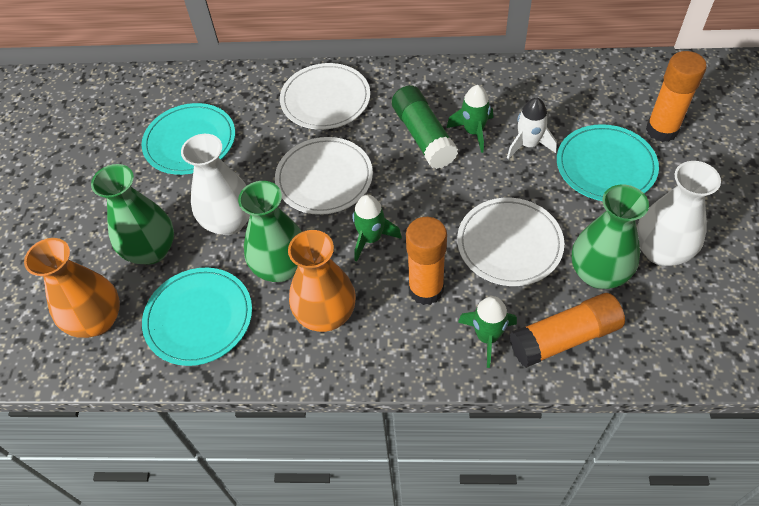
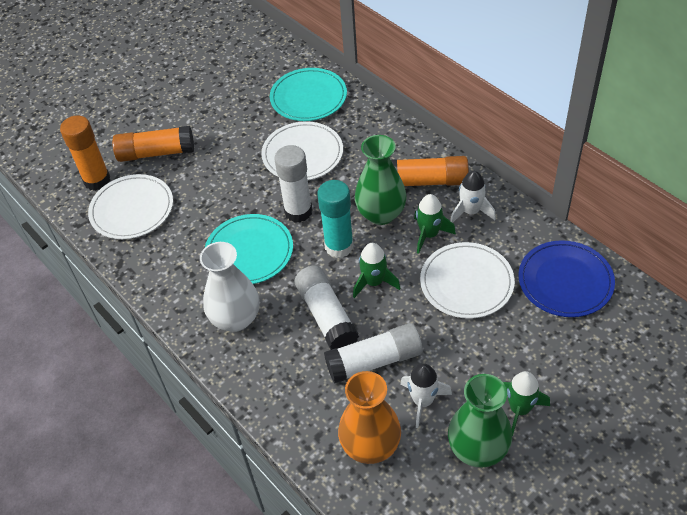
blue plate: none = 0 -> [519,240,615,317] = 1
green glue stick: [392,85,458,169] = 1 -> none = 0
green vase: [91,164,174,265] [238,181,302,282] [572,184,649,289] = 3 -> [355,135,407,225] [448,374,512,468] = 2
orange vase: [24,238,120,338] [288,230,356,332] = 2 -> [338,371,401,464] = 1
turquoise glue stick: none = 0 -> [317,180,354,258] = 1
turquoise plate: [141,103,235,175] [142,268,252,366] [557,124,659,201] = 3 -> [205,214,293,284] [270,68,347,121] = 2
white glue stick: none = 0 -> [274,145,312,223] [295,265,359,350] [324,323,423,383] = 3
white rocket: [507,98,557,159] = 1 -> [400,363,452,428] [450,171,496,223] = 2
white vase: [181,134,250,235] [637,161,721,266] = 2 -> [200,242,260,332] = 1

